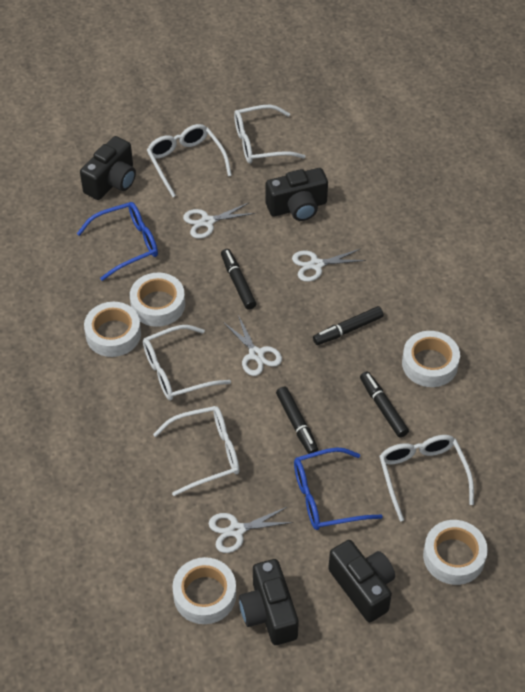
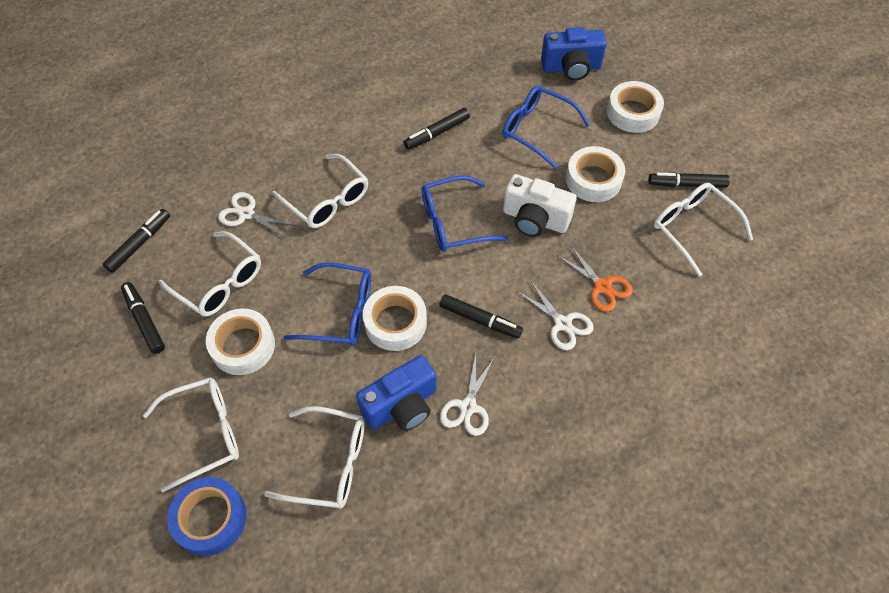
black camera: [80,136,136,200] [239,559,299,645] [266,168,328,221] [328,540,395,622] = 4 -> none = 0
black marker: [221,249,256,310] [276,387,319,454] [313,306,384,345] [360,371,409,438] = 4 -> [102,209,170,273] [121,282,165,354] [403,108,470,150] [439,294,523,338] [648,173,730,188] = 5
blue camera: none = 0 -> [356,355,436,431] [541,27,607,81] = 2
blue glasses: [77,202,158,281] [294,447,383,530] = 2 -> [283,262,371,346] [421,175,508,252] [502,85,590,169] = 3
blue tape: none = 0 -> [167,477,247,556] = 1
orange scissors: none = 0 -> [558,245,633,312] = 1
white camera: none = 0 -> [503,174,577,237] = 1
white scissors: [183,203,255,239] [209,507,293,553] [223,315,282,376] [292,249,366,282] = 4 -> [218,192,297,239] [440,353,495,436] [516,280,594,350] = 3
white tape: [84,302,141,357] [130,273,185,327] [172,557,236,624] [402,331,460,387] [423,520,488,585] = 5 -> [206,308,275,375] [363,286,427,351] [566,146,625,202] [607,81,664,133] = 4

